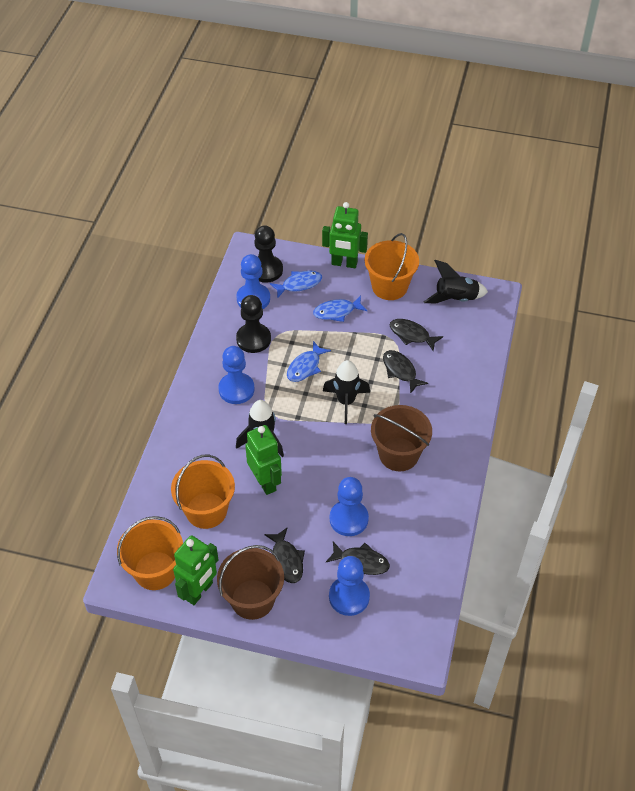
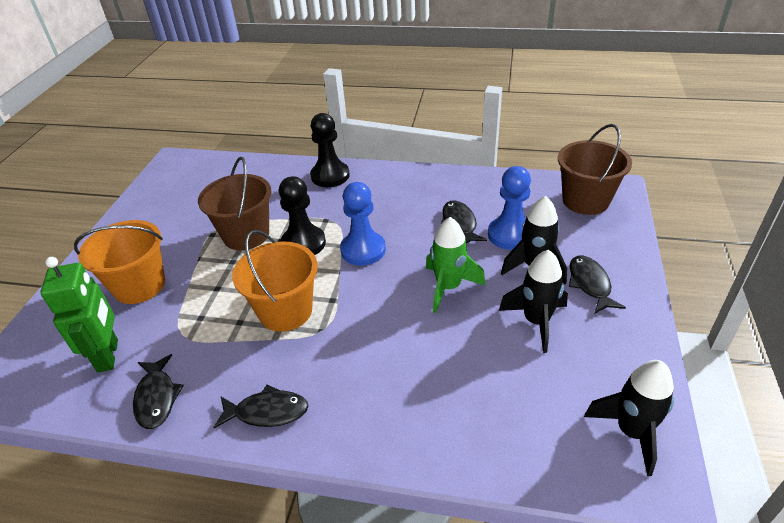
blue fish: [270,271,322,299] [287,341,331,382] [313,296,367,322] = 3 -> none = 0
blue pawn: [218,346,255,404] [236,254,270,309] [329,556,370,616] [330,477,369,536] = 4 -> [340,182,386,266] [488,166,531,250] = 2
green robot: [173,535,218,605] [245,425,282,495] [322,202,368,268] = 3 -> [40,257,118,373] = 1
green rocket: none = 0 -> [426,217,486,313] = 1
orange bucket: [117,516,183,590] [171,454,235,529] [365,233,419,300] = 3 -> [74,220,165,304] [232,230,318,332] = 2

